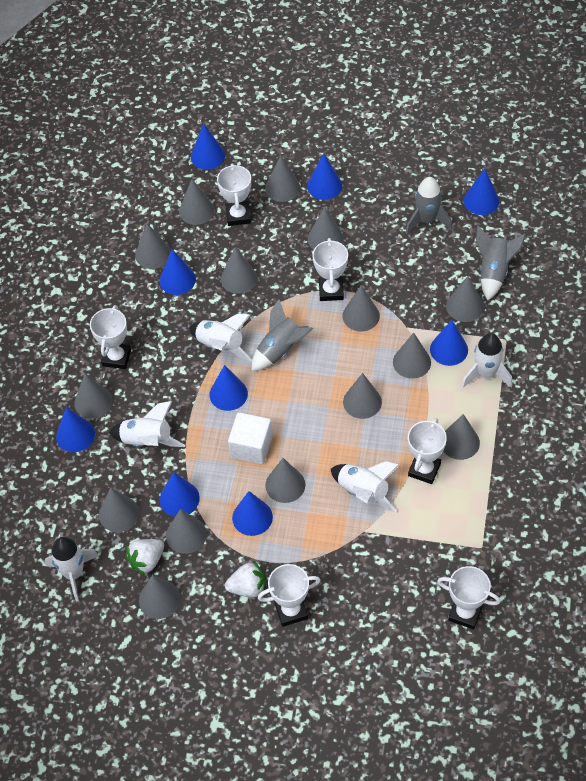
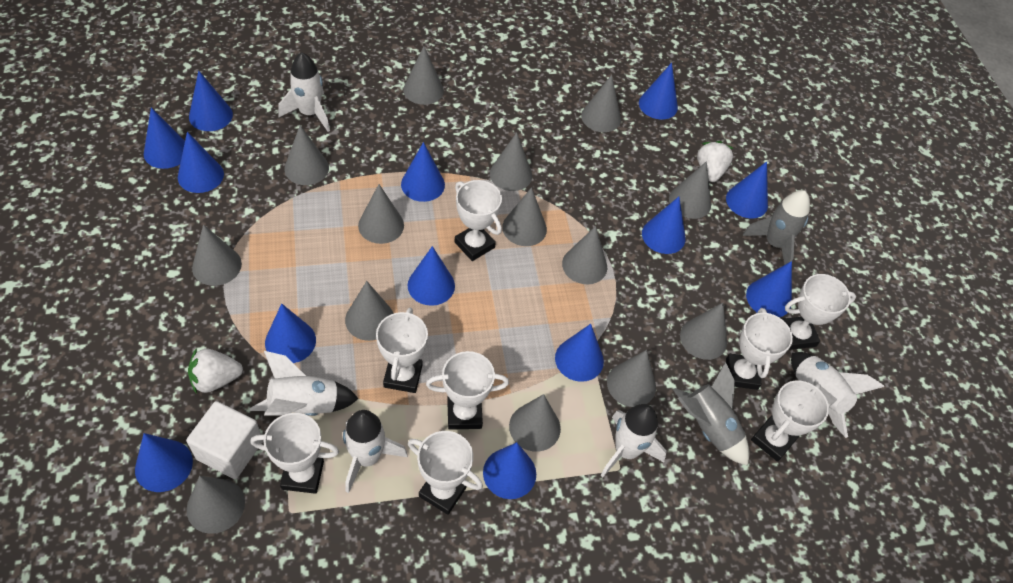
blue cone: [56,407,95,452] [160,249,196,295] [160,472,200,517] [191,123,225,170] [209,365,248,411] [232,491,273,536] [307,153,342,200] [430,320,468,366] [464,169,499,215] = 9 -> [135,433,193,492] [144,107,185,169] [178,132,224,193] [189,71,233,131] [265,303,316,363] [401,142,445,202] [407,246,455,306] [483,442,536,499] [555,324,604,382] [639,63,678,119] [642,197,685,254] [726,161,768,218] [746,261,792,317] = 13
grey cone: [75,373,113,419] [99,488,139,532] [135,223,171,269] [139,575,180,619] [166,509,207,554] [179,179,215,225] [221,247,257,294] [265,155,300,202] [265,458,305,503] [308,207,344,250] [342,285,380,331] [343,373,382,419] [393,332,431,379] [443,414,480,460] [446,276,484,322] = 15 -> [186,476,245,534] [192,225,242,286] [284,125,329,185] [345,281,394,341] [358,184,404,244] [403,46,444,105] [490,132,532,191] [502,187,547,246] [509,394,561,452] [562,226,607,284] [581,75,621,132] [607,350,656,407] [669,161,711,219] [680,303,727,360] = 14
grey rocket: [252,299,313,371] [406,177,452,234] [476,226,526,300] = 3 -> [673,362,749,466] [743,190,810,265] = 2
white trophy: [90,305,131,369] [217,163,251,226] [258,564,321,627] [312,238,348,301] [408,418,447,484] [437,566,501,630] = 6 -> [251,413,339,494] [376,308,428,393] [408,431,483,515] [426,351,509,430] [455,180,502,261] [726,308,793,390] [751,380,829,462] [782,274,856,350] = 8

